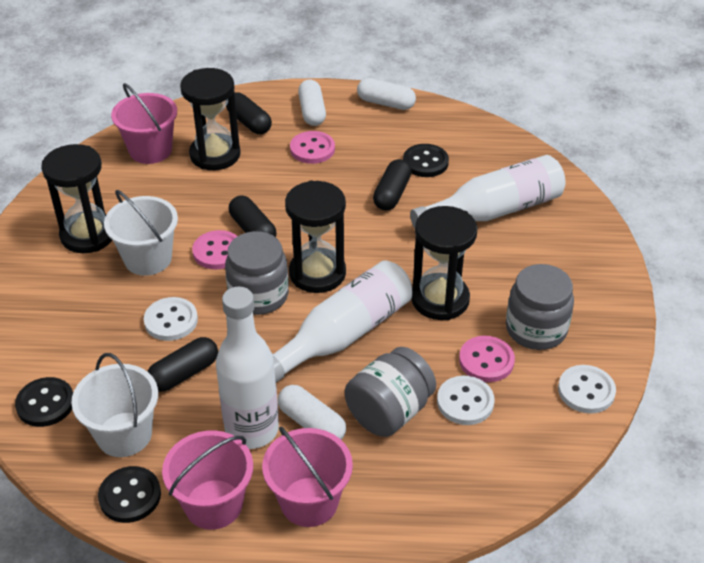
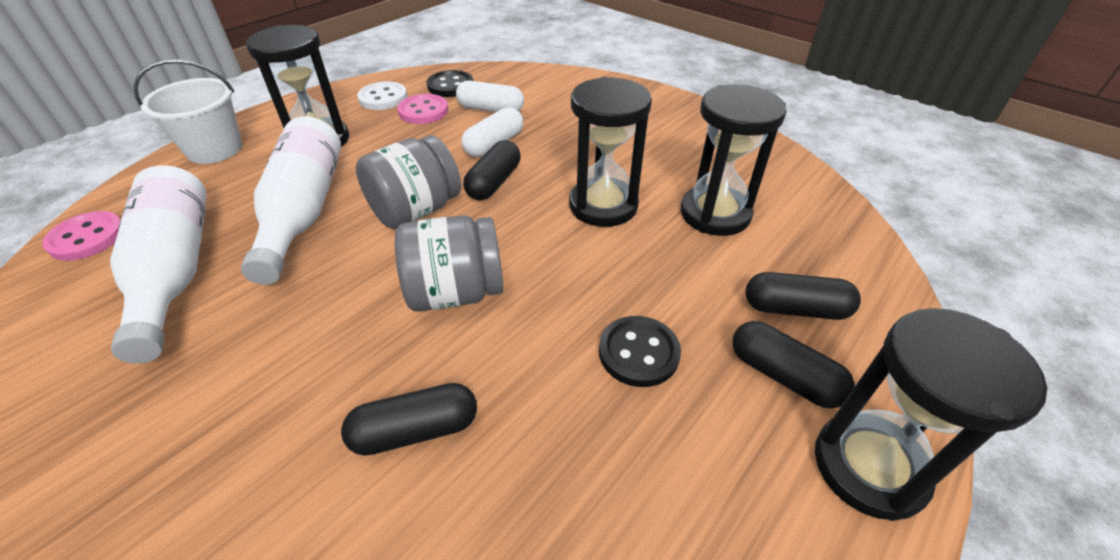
black button: [15,377,73,427] [98,466,161,523] [403,144,449,177] = 3 -> [426,70,473,97] [599,316,681,387] = 2
grey jar: [225,231,289,315] [345,347,436,437] [506,264,574,350] = 3 -> [356,135,461,229] [395,215,504,312] = 2
pink bucket: [111,83,177,164] [162,430,253,530] [262,426,353,527] = 3 -> none = 0
pink button: [192,230,238,269] [290,131,335,164] [459,336,515,382] = 3 -> [42,211,121,261] [397,94,448,124] = 2
white bottle: [216,287,279,449] [273,260,412,383] [410,155,565,228] = 3 -> [110,165,206,364] [241,117,341,285] = 2
white bucket: [71,353,158,457] [104,190,178,276] = 2 -> [133,59,242,164] = 1
white button: [144,297,198,341] [437,376,494,425] [558,365,616,414] = 3 -> [357,81,407,110] = 1
white capsule: [278,385,346,439] [298,80,326,126] [357,78,416,110] = 3 -> [456,81,524,112] [461,107,523,157] = 2

